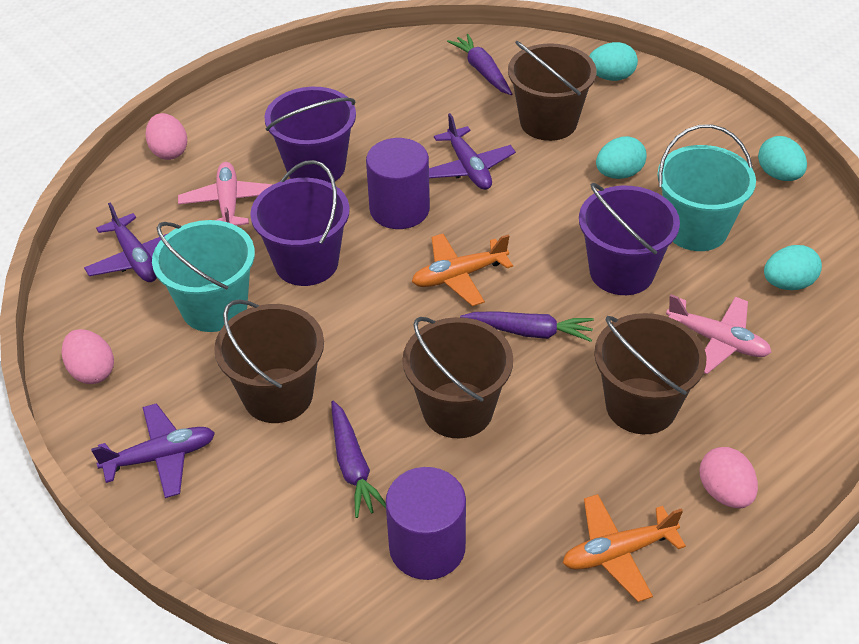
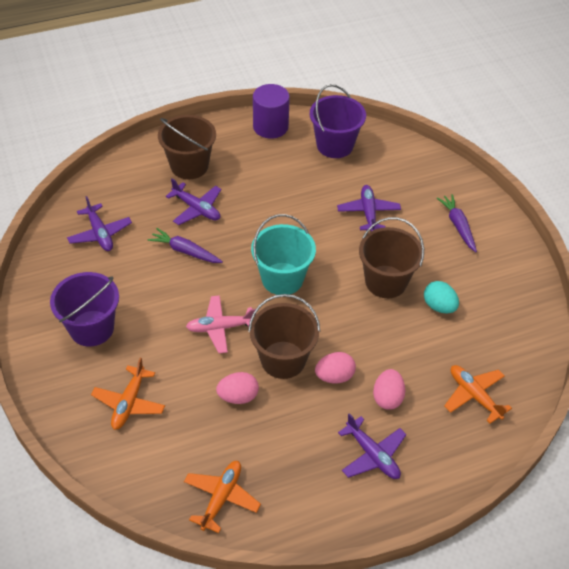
brown bucket: [214,299,324,423] [402,317,513,438] [508,41,596,141] [594,313,706,434] = 4 -> [158,115,216,179] [248,294,320,379] [359,217,424,298] = 3
orange plane: [412,234,513,306] [563,494,686,602] = 2 -> [91,358,165,430] [184,461,261,533] [444,365,512,424] = 3
pink plane: [178,162,273,225] [666,294,772,374] = 2 -> [186,295,256,353] = 1
purple bucket: [250,160,350,286] [265,87,356,183] [579,183,680,295] = 3 -> [50,272,119,347] [310,84,366,158] = 2
purple carrot: [331,401,386,518] [447,34,512,95] [460,312,594,342] = 3 -> [148,228,223,263] [437,194,477,252] = 2
purple cylinder: [366,138,430,229] [386,467,466,580] = 2 -> [253,84,290,139] = 1
purple plane: [84,203,167,282] [91,403,215,498] [429,113,516,190] = 3 -> [67,196,132,251] [166,178,221,225] [337,185,401,232] [338,413,407,479] = 4
turquoise bucket: [152,220,255,332] [657,124,756,251] = 2 -> [251,214,316,295] = 1
turquoise egg: [589,42,638,81] [596,136,647,179] [758,136,807,181] [764,245,822,290] = 4 -> [424,281,459,313] = 1

